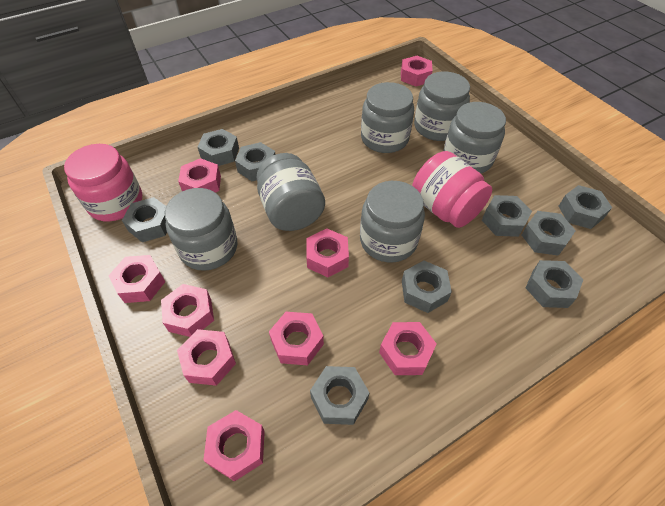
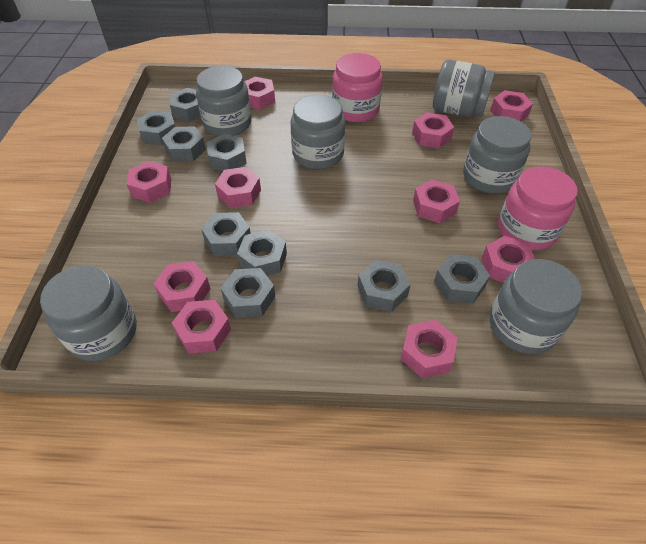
pink nut: [108,255,165,303] [161,284,214,337] [177,329,236,386] [178,158,221,193] [203,410,265,482] [269,312,324,365] [306,229,349,277] [379,322,437,375] [401,56,433,87] = 9 -> [127,161,171,203] [154,261,211,312] [172,300,231,354] [215,167,261,208] [244,77,275,110] [400,320,458,378] [412,112,454,148] [413,180,460,223] [482,236,535,283] [490,90,533,122] = 10

